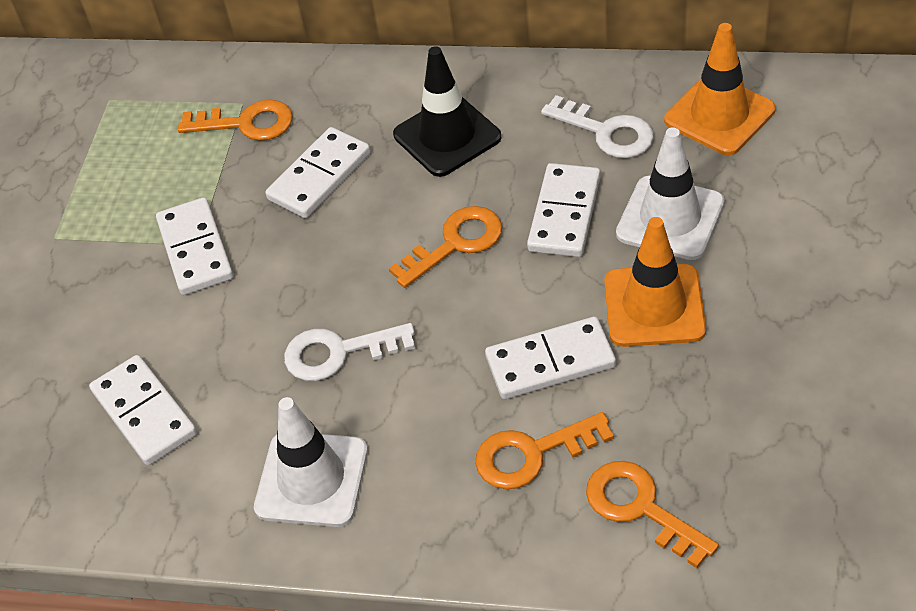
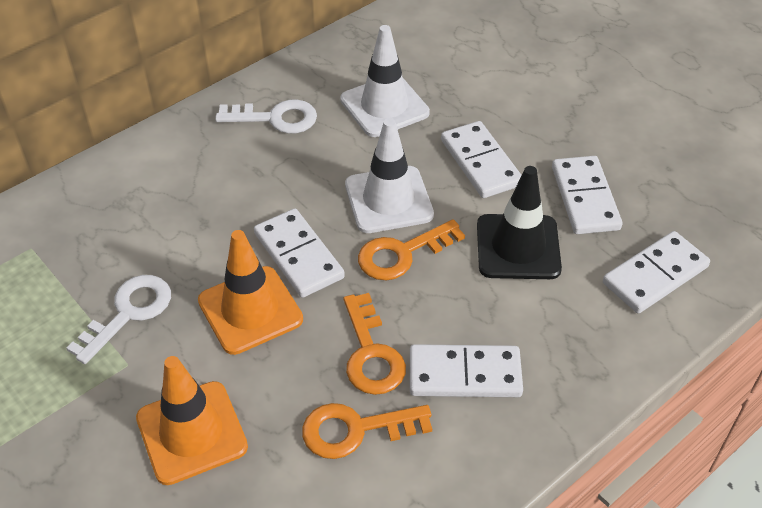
orange key: [178,99,293,141] [389,206,503,288] [475,412,614,489] [586,461,719,568] = 4 -> [302,403,432,459] [344,293,406,395] [358,219,465,280] = 3

